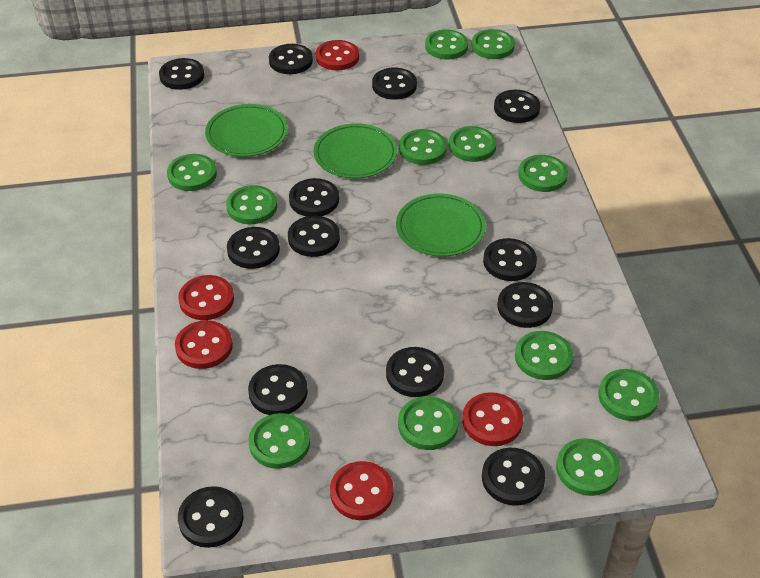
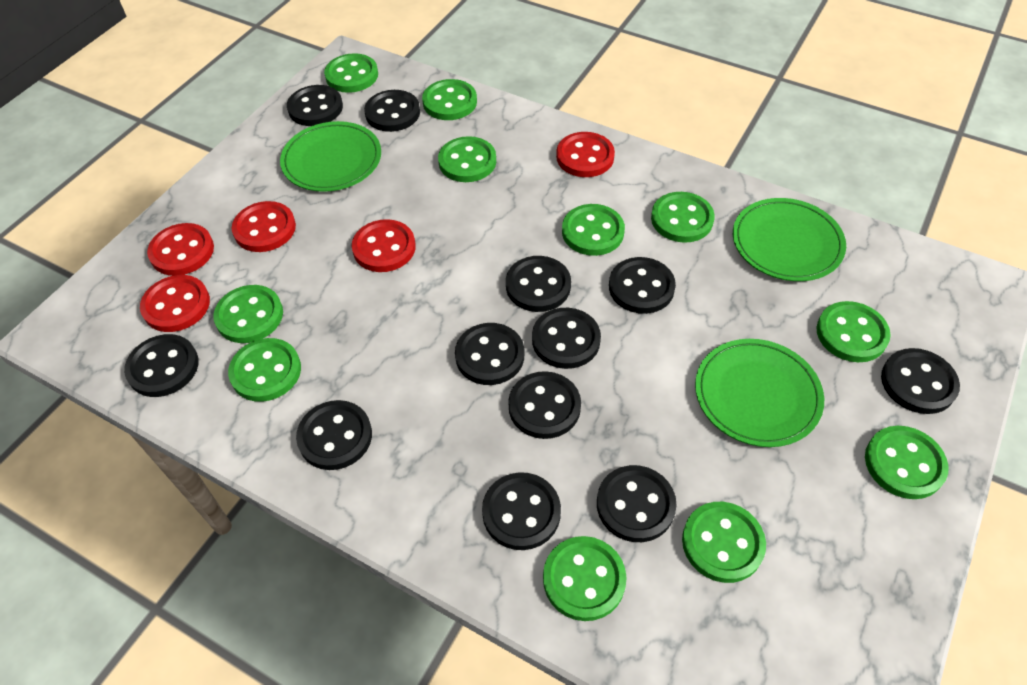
black button: [159,58,204,90] [178,486,243,548] [227,227,280,269] [248,364,308,415] [269,44,313,74] [288,216,340,257] [289,178,339,217] [372,68,417,100] [386,347,444,397] [482,448,545,506] [483,238,537,281] [494,90,540,123] [498,282,553,328] = 13 -> [124,334,199,397] [287,85,343,126] [296,400,372,470] [364,90,420,132] [455,323,524,385] [482,472,561,550] [506,256,571,312] [508,371,581,439] [532,308,601,369] [597,465,677,542] [609,257,676,314] [881,348,960,414] = 12
green button: [167,154,217,191] [226,185,277,224] [249,413,310,469] [398,396,459,450] [399,129,447,165] [425,30,468,59] [449,126,497,162] [471,29,515,59] [515,331,573,380] [518,155,568,192] [556,438,620,496] [598,369,659,421] = 12 -> [213,285,283,343] [228,338,301,402] [324,53,378,93] [422,79,477,120] [438,136,496,182] [543,536,627,621] [562,204,625,256] [651,192,715,243] [682,502,766,583] [817,301,891,362] [865,426,949,499] = 11

